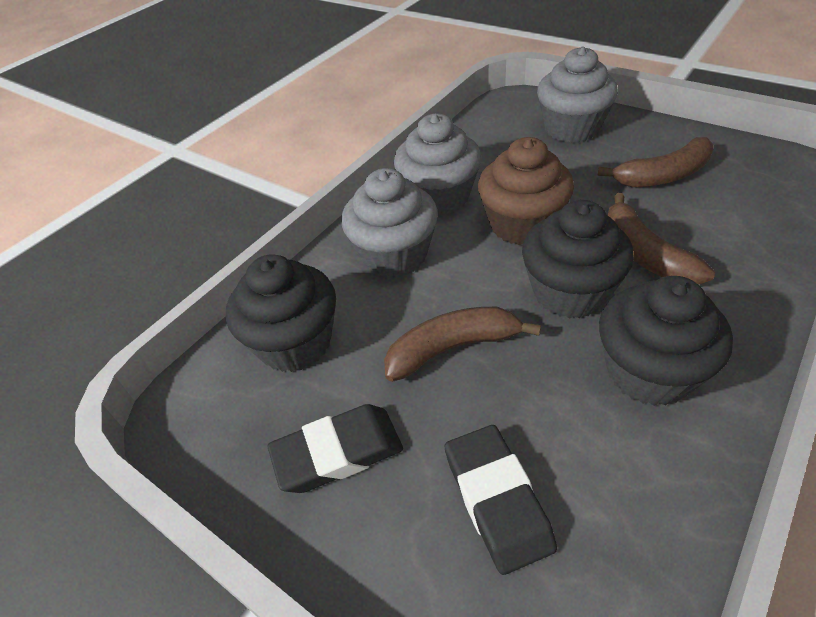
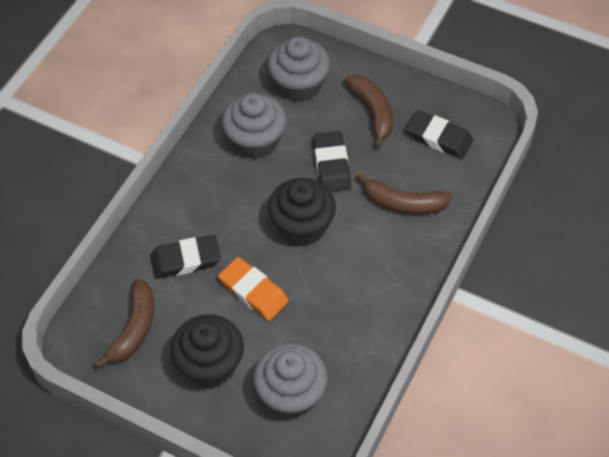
black cupcake: [226,254,336,372] [522,200,634,318] [599,276,733,406] = 3 -> [171,314,244,388] [268,178,336,246] = 2
black eraser: [267,404,403,493] [444,425,557,575] = 2 -> [150,235,221,279] [313,131,351,192] [406,110,473,159] = 3
brown cupcake: [478,137,574,245] = 1 -> none = 0
orange eraser: none = 0 -> [218,257,289,321] = 1

